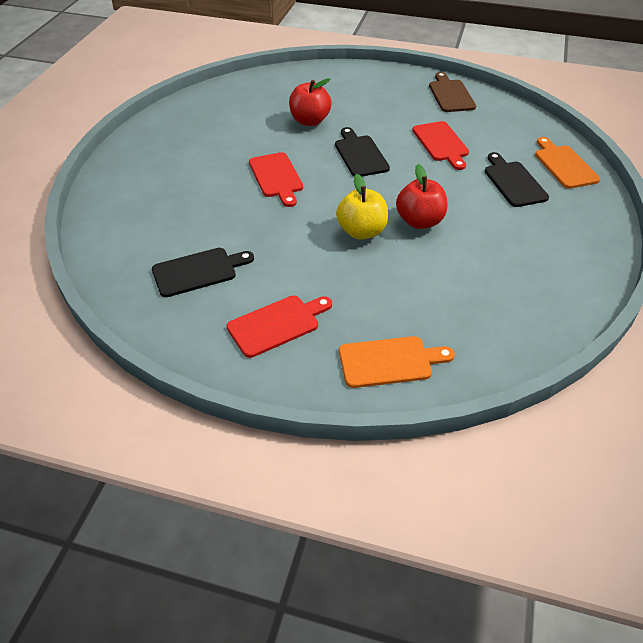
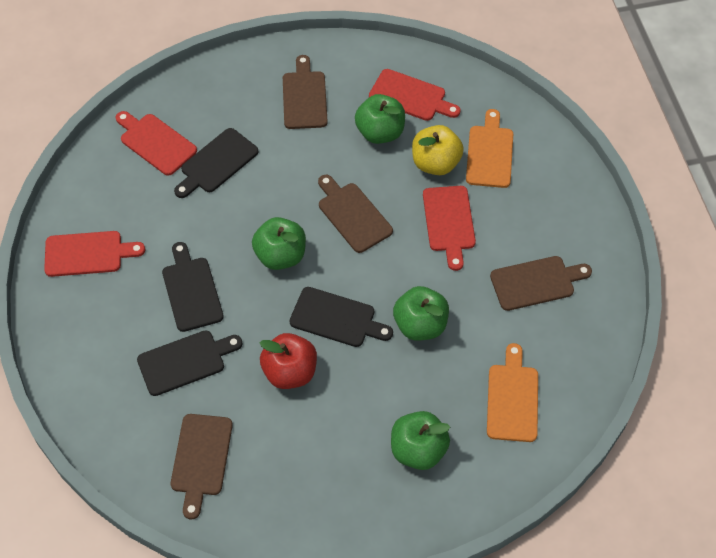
black cutting board: [152,248,254,297] [335,127,390,177] [485,152,549,207] = 3 -> [137,330,243,396] [162,242,224,332] [174,128,258,198] [290,287,393,347] = 4
brown cutting board: [429,72,476,112] = 1 -> [171,414,233,520] [283,55,328,129] [318,175,393,253] [490,256,592,311] = 4
green apple: none = 0 -> [252,217,306,270] [355,94,405,144] [391,411,450,470] [393,286,449,341] = 4
red apple: [289,78,332,126] [396,164,447,229] = 2 -> [260,333,317,389] = 1
red cutting board: [227,296,332,358] [249,152,303,207] [412,121,469,170] = 3 -> [44,231,145,277] [115,111,197,176] [369,69,461,121] [423,186,476,271] = 4

